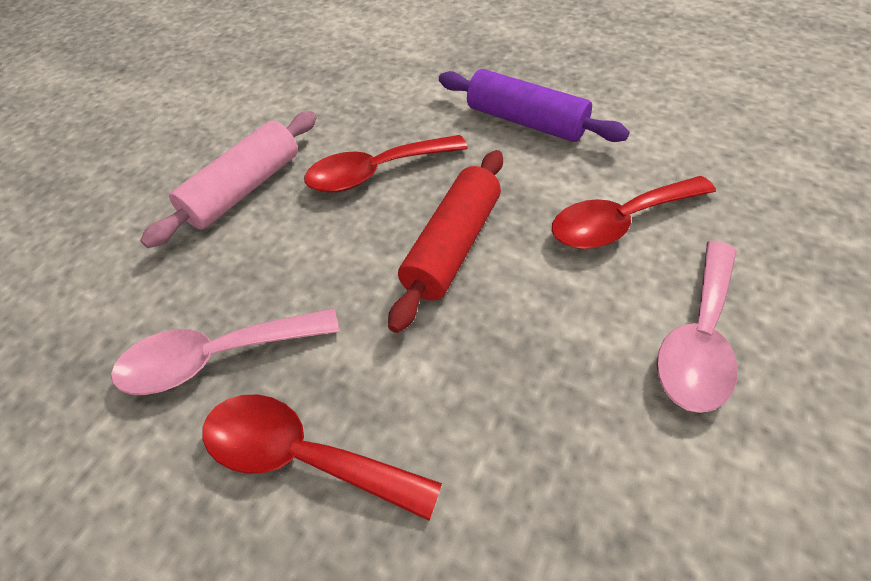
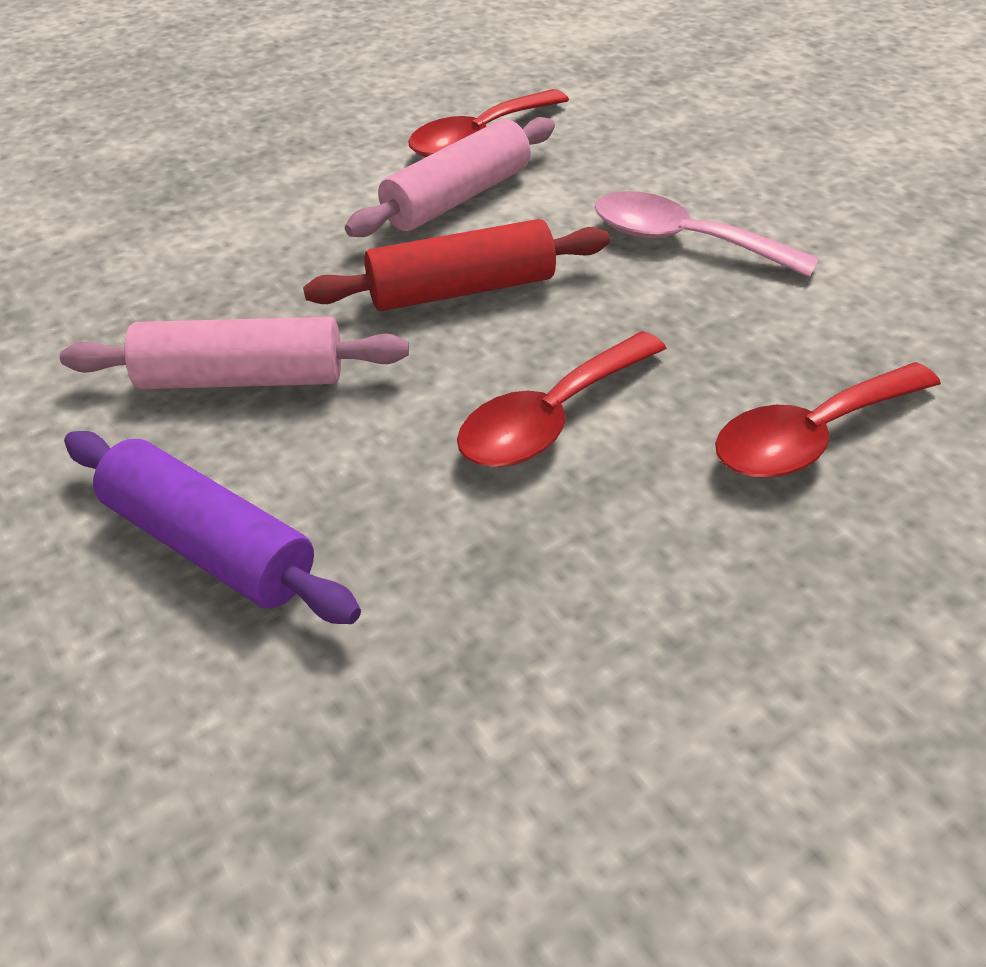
pink rolling pin: [140,111,317,248] = 1 -> [60,317,409,389] [345,117,555,237] = 2
pink spoon: [111,308,339,395] [656,241,738,413] = 2 -> [594,191,819,278] = 1

